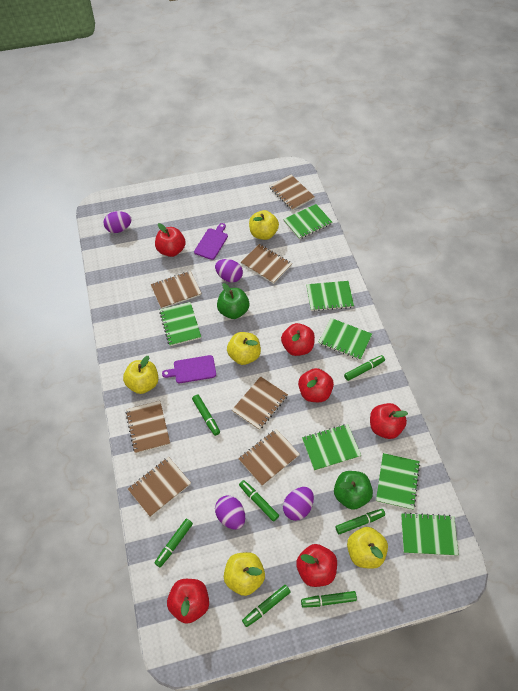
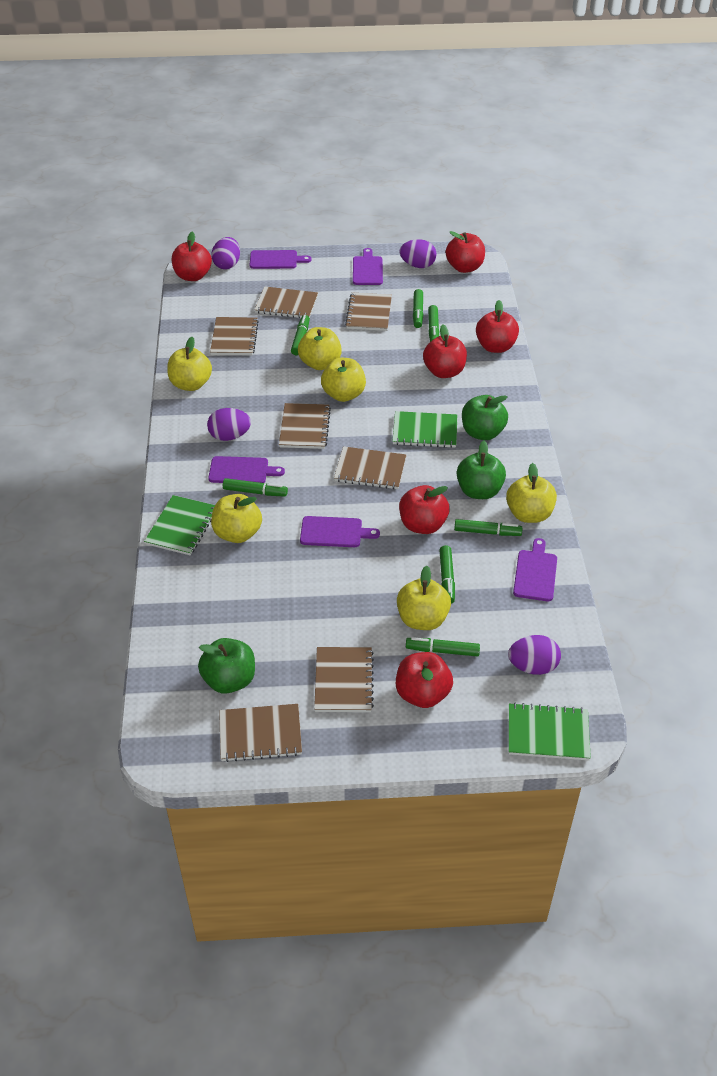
green apple: [217,283,249,319] [334,471,373,510] = 2 -> [198,638,255,694] [457,441,506,499] [462,395,508,440] = 3
green notebook: [159,302,201,346] [283,204,332,239] [302,424,361,471] [306,281,354,311] [318,318,372,360] [376,453,420,510] [401,513,459,556] = 7 -> [144,495,215,555] [392,411,457,448] [509,703,591,760] = 3
purple cutting board: [162,355,216,383] [194,223,228,260] = 2 -> [208,456,285,483] [250,250,312,269] [300,516,380,547] [353,248,383,285] [513,538,557,601] = 5
yellow apple: [123,356,158,394] [224,552,265,596] [227,332,261,365] [249,210,279,240] [347,527,388,569] = 5 -> [167,337,212,391] [211,494,262,543] [298,327,342,370] [321,358,366,402] [397,566,451,630] [506,463,557,523] = 6

